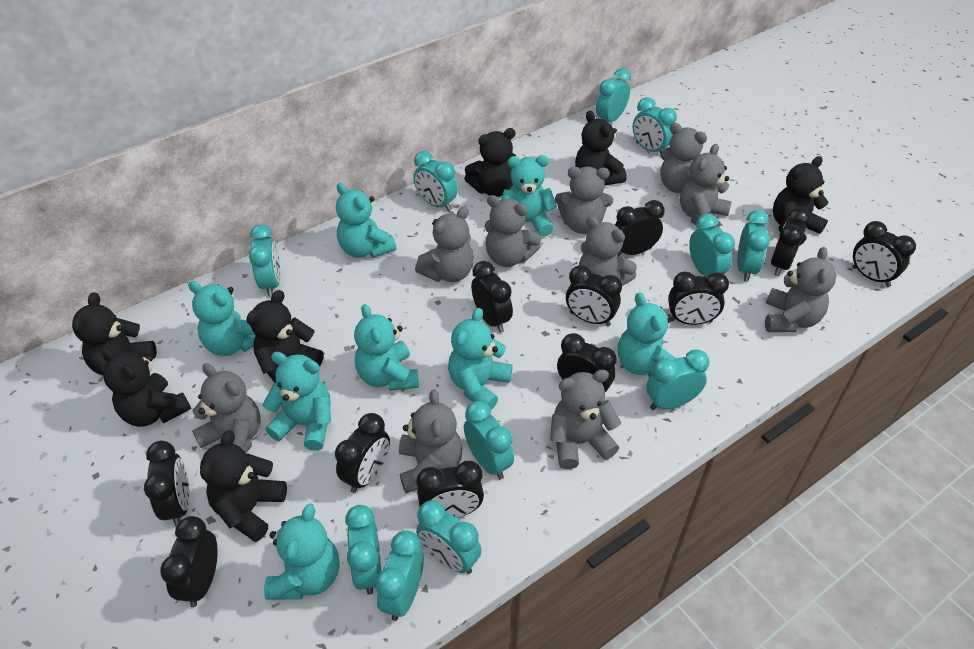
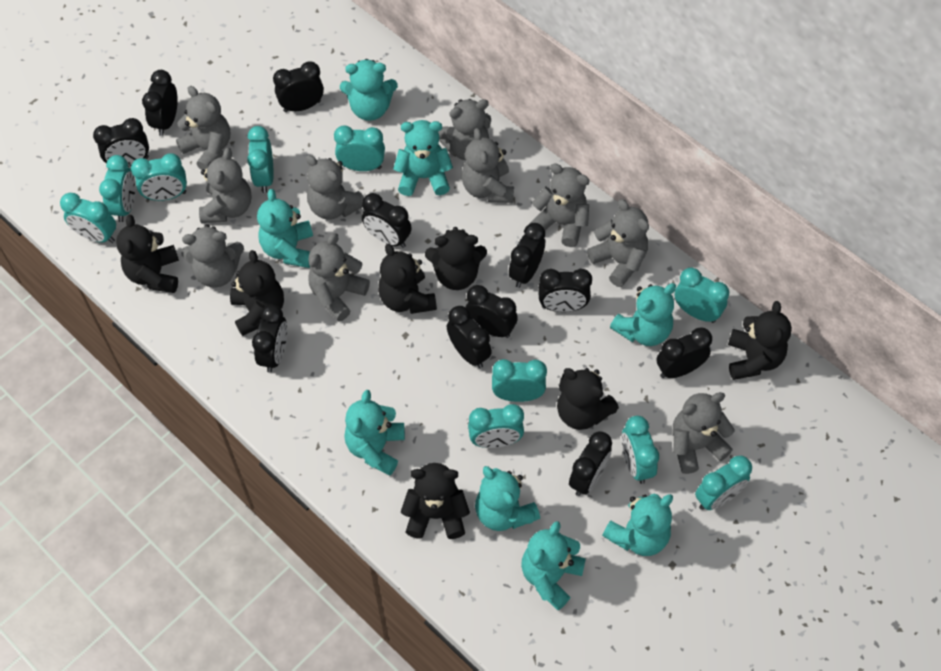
turquoise clock: [249,225,280,297] [345,505,381,595] [375,531,424,621] [413,151,458,212] [416,500,482,574] [464,401,514,479] [596,68,631,122] [633,97,677,154] [646,349,709,410] [689,214,735,277] [737,210,770,281] = 11 -> [60,193,116,243] [99,155,136,222] [131,153,187,201] [247,126,274,193] [334,126,385,171] [468,404,524,448] [492,359,547,402] [621,416,659,484] [674,268,729,323] [695,456,752,510] = 10

